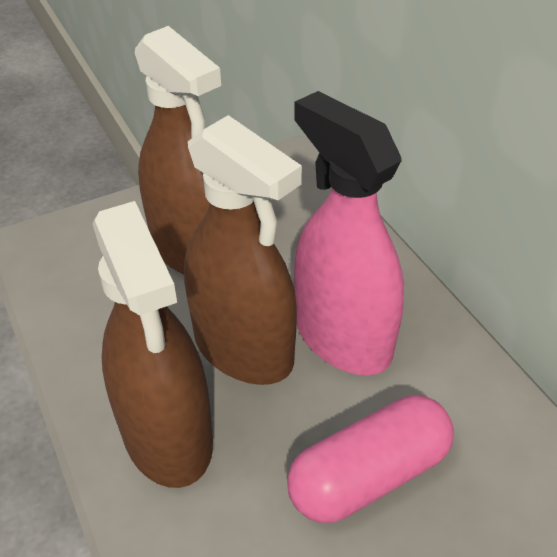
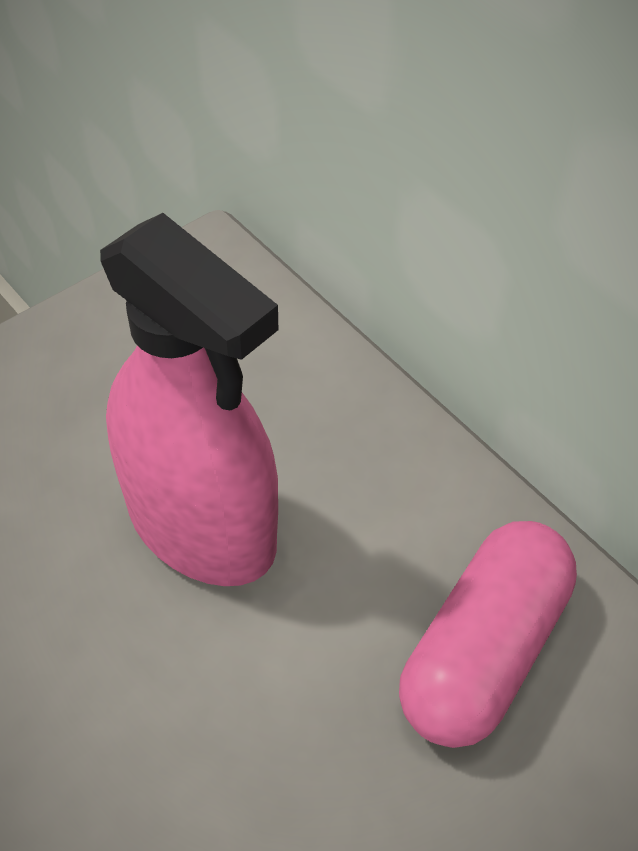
brown spray bottle: [93,201,213,488] [135,26,221,274] [184,115,302,385] = 3 -> none = 0

